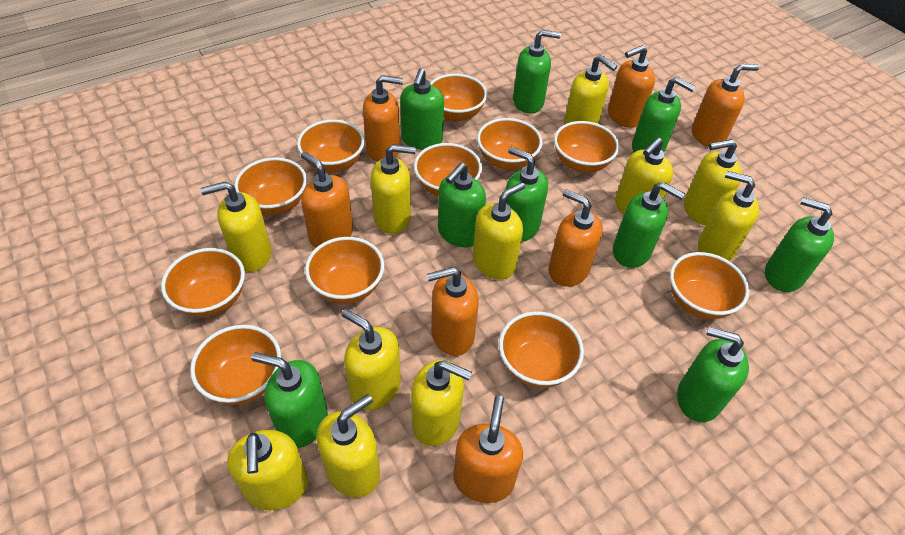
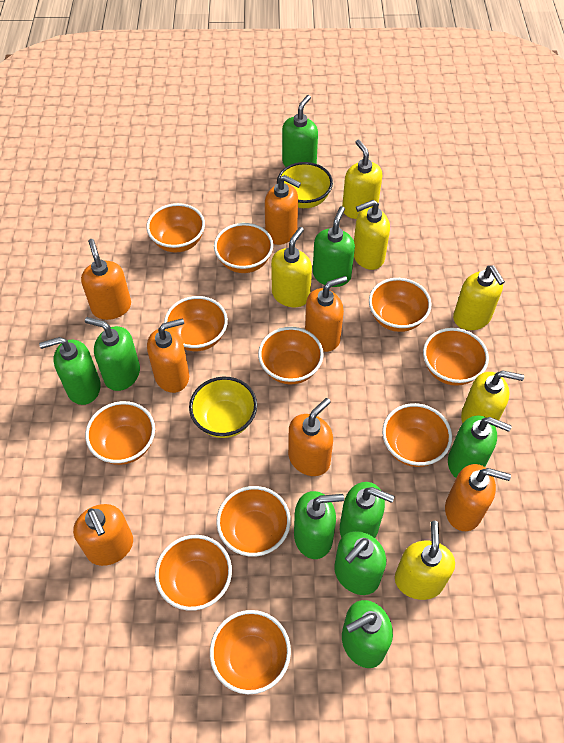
yellow bowl: none = 0 -> [189,377,257,438] [277,162,333,208] = 2
yellow soap dispenser: [201,182,272,272] [227,430,308,510] [317,394,380,498] [341,309,401,410] [371,144,416,234] [411,360,472,446] [472,182,525,279] [564,55,617,125] [615,138,673,214] [684,139,742,225] [698,171,759,261] = 11 -> [271,227,312,307] [342,140,382,219] [354,200,390,270] [395,521,455,600] [453,265,505,330] [461,370,524,427] = 6

